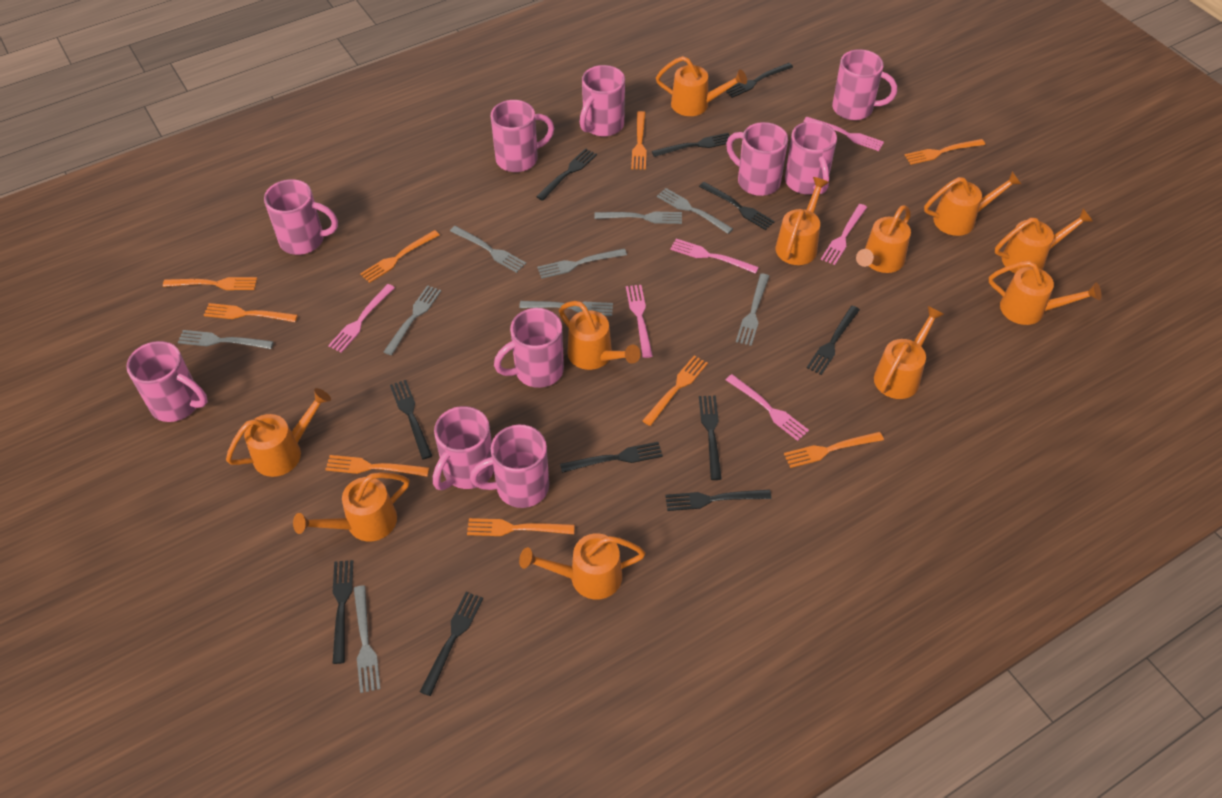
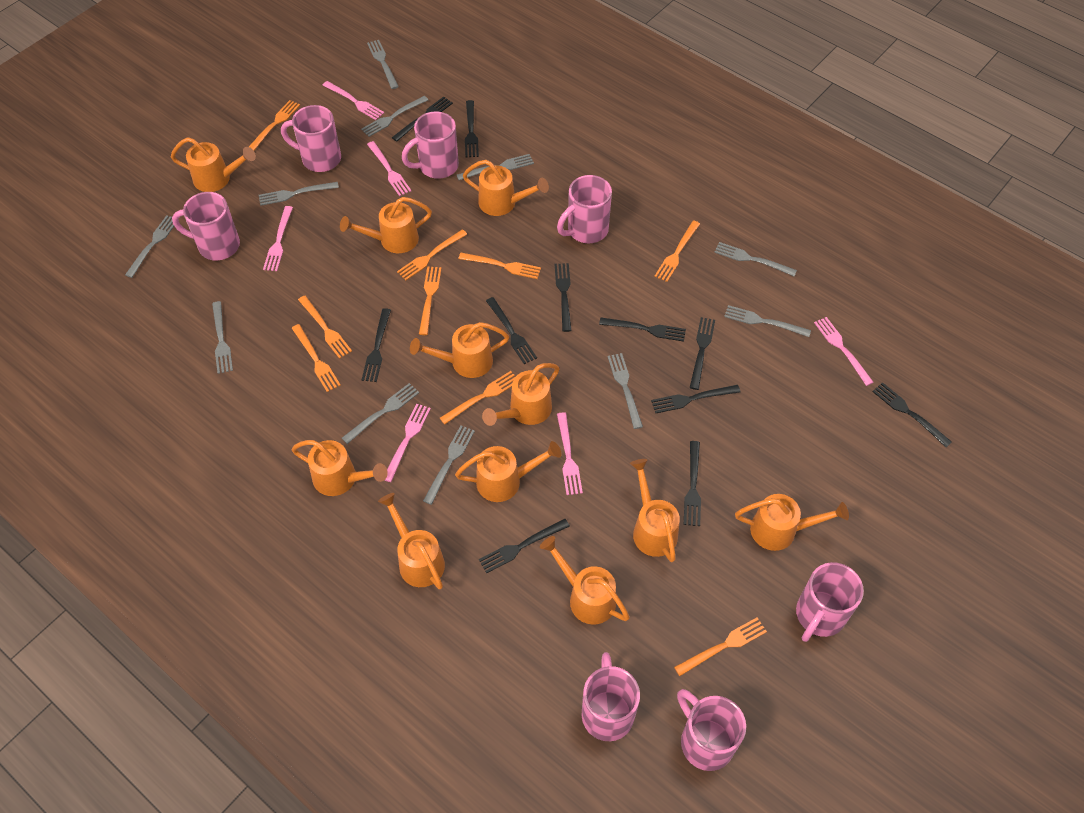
grey fork: [177,330,274,349] [354,585,380,693] [384,285,441,355] [450,226,526,273] [519,301,613,316] [537,249,627,279] [594,212,682,224] [657,188,733,234] [736,273,769,346] = 9 -> [125,215,179,278] [212,301,233,374] [259,182,339,206] [342,383,419,444] [361,96,428,137] [367,40,399,89] [423,425,475,505] [457,154,534,180] [608,353,643,429] [714,242,797,276] [724,305,811,337] = 11
pink mug: [126,341,208,422] [264,179,338,255] [433,406,494,490] [470,425,549,508] [491,100,554,172] [494,308,564,388] [580,65,625,137] [726,122,788,196] [785,121,837,195] [832,49,897,120] = 10 -> [172,192,240,261] [281,105,341,172] [402,111,459,179] [557,175,612,243] [582,652,640,741] [677,689,746,771] [796,562,864,642] = 7

